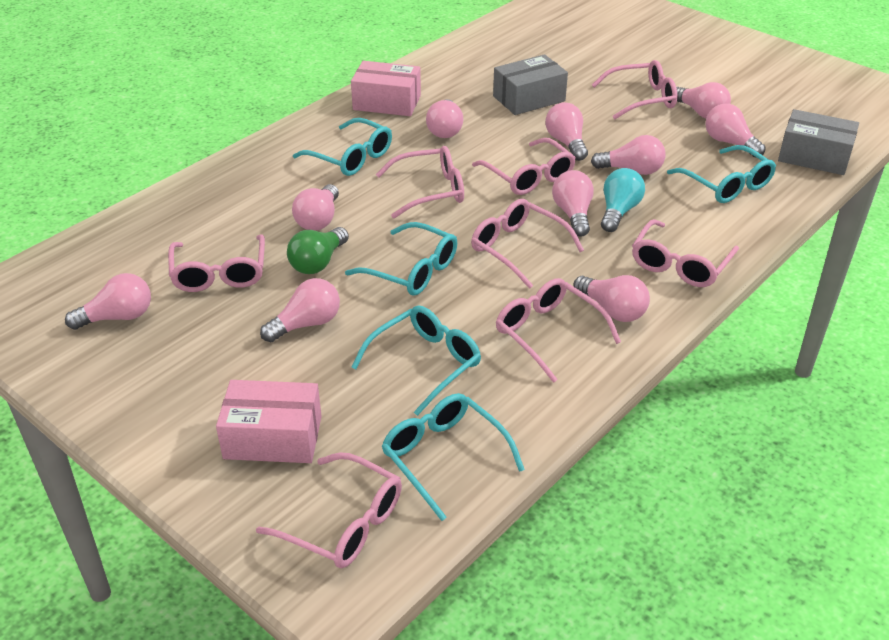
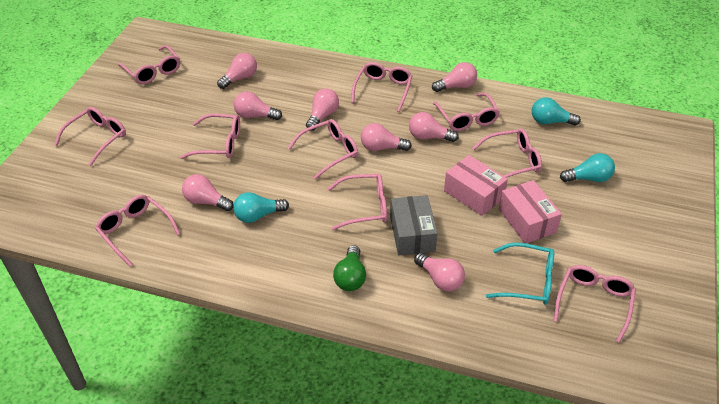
grey box: [493,54,568,115] [778,109,859,175] = 2 -> [390,195,438,255] = 1
pink glasses: [168,234,265,292] [256,452,402,568] [376,146,464,218] [471,199,584,289] [472,138,576,195] [496,278,621,383] [592,60,677,119] [632,219,739,287] = 8 -> [54,107,126,166] [95,195,180,266] [118,45,180,84] [180,114,240,159] [288,119,358,180] [327,174,387,230] [351,62,412,112] [433,93,500,131] [472,129,542,178] [553,265,636,343] = 10
pink light bulb: [65,273,151,330] [260,278,340,342] [292,184,339,230] [426,99,463,138] [546,102,588,161] [552,170,594,237] [573,275,650,322] [591,135,666,175] [676,82,731,119] [705,103,766,158] = 10 -> [182,174,233,211] [217,53,257,89] [233,91,282,120] [306,88,339,131] [361,123,412,151] [409,112,459,142] [414,253,465,291] [432,62,477,92] = 8
turquoise glasses: [293,118,392,176] [345,222,457,296] [351,305,481,416] [381,393,525,521] [667,145,776,203] = 5 -> [486,242,554,305] = 1
turquoise light bulb: [601,168,645,232] = 1 -> [233,192,289,223] [532,97,581,126] [560,153,615,182] = 3

